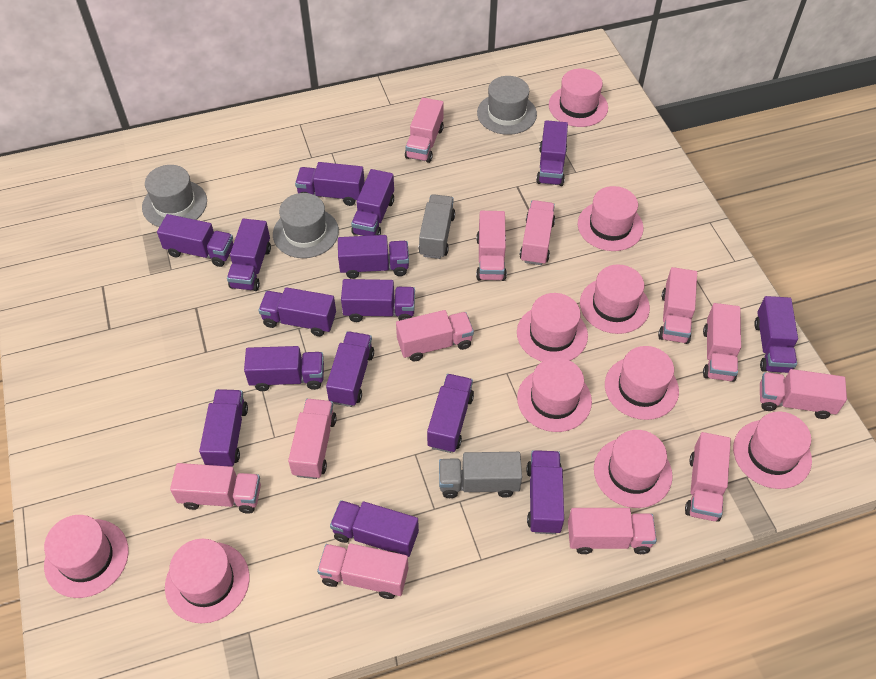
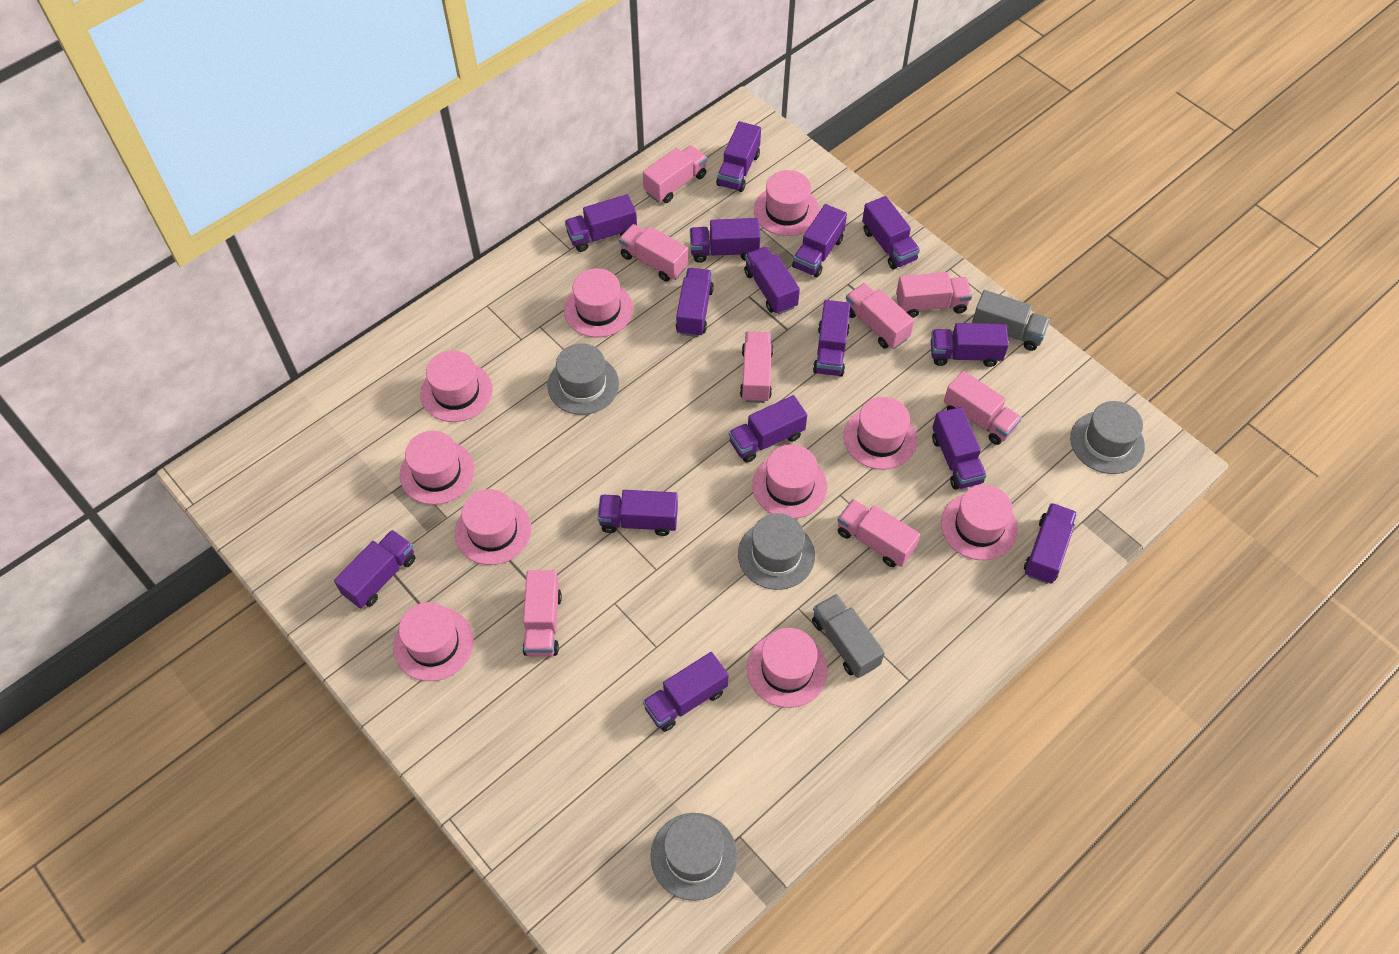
grey hat: [142,165,207,227] [273,193,339,258] [477,76,537,135] = 3 -> [547,343,619,415] [650,813,738,901] [738,513,815,590] [1070,401,1145,474] = 4
pink truck: [170,463,261,514] [288,399,337,479] [317,543,408,599] [396,310,474,361] [405,97,444,163] [476,211,507,281] [520,200,555,265] [568,508,657,554] [658,267,697,344] [685,432,731,522] [703,303,741,382] [760,369,847,419] = 12 -> [523,570,562,656] [619,224,688,282] [643,145,707,203] [740,331,773,403] [837,499,920,567] [846,283,914,349] [896,272,972,318] [944,371,1022,445] = 8

